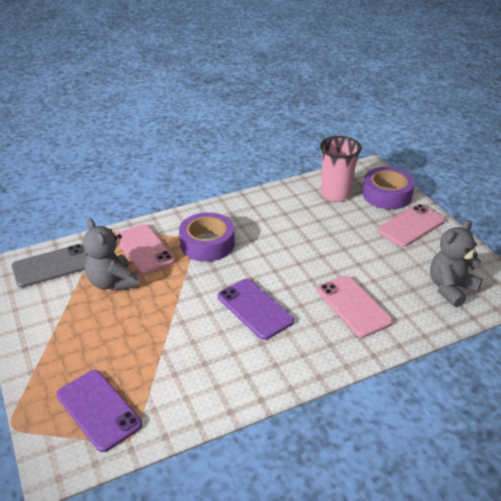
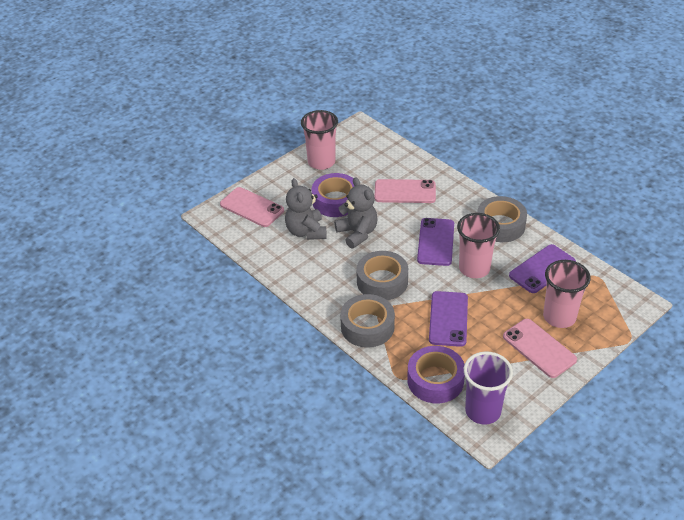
grey phone: [12,244,88,288] = 1 -> none = 0
grey tape: none = 0 -> [340,294,395,348] [356,251,408,300] [477,196,527,242] = 3
pink cup: [320,136,362,202] = 1 -> [301,110,338,170] [457,213,500,278] [543,260,591,328] = 3
purple cup: none = 0 -> [464,352,513,424] = 1
purple phone: [56,370,142,452] [218,279,294,340] = 2 -> [417,218,454,266] [429,291,468,347] [509,244,576,293] = 3

